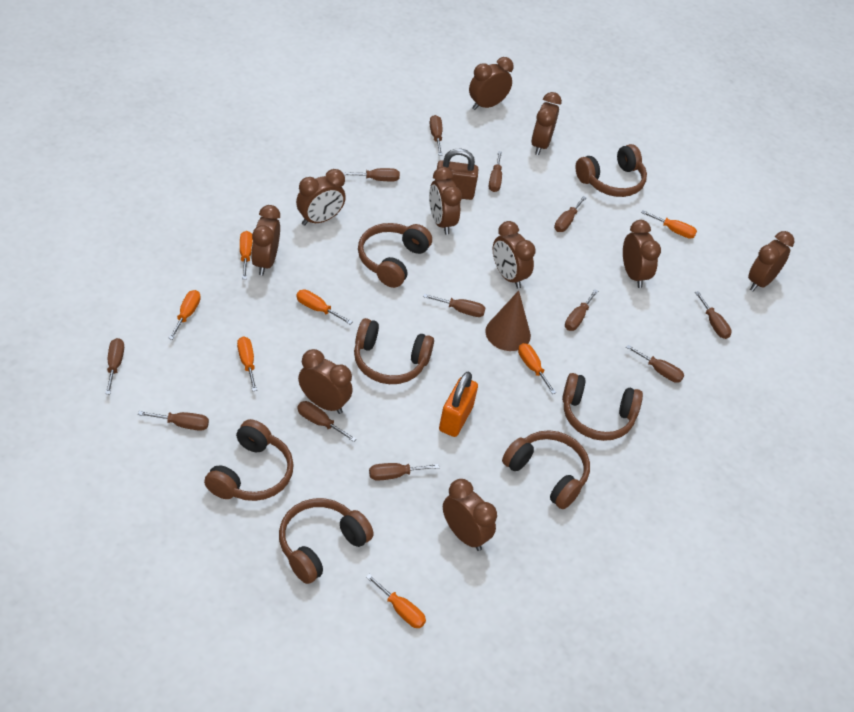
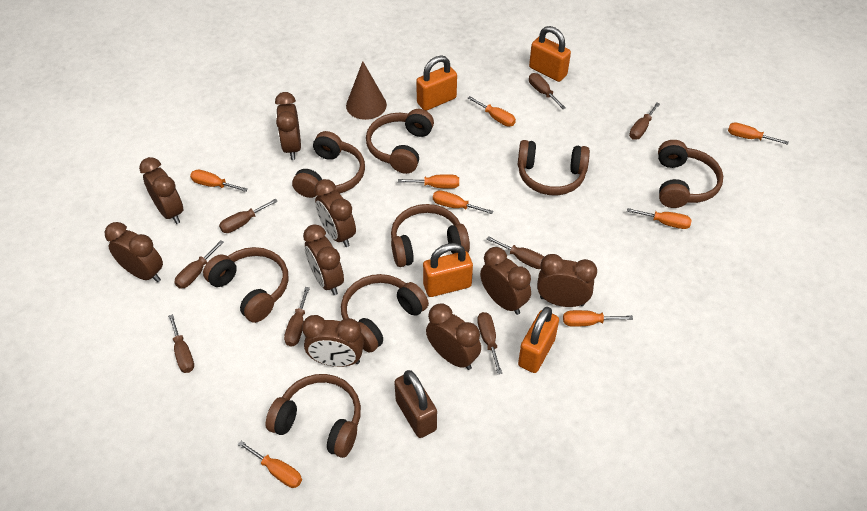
brown clock: [251,205,280,275] [296,169,346,226] [298,349,353,414] [429,167,462,235] [443,479,497,551] [469,57,514,110] [493,221,536,289] [531,92,562,155] [623,220,661,288] [748,231,794,291] = 10 -> [105,222,163,282] [139,157,183,224] [275,92,301,160] [302,315,364,367] [303,224,344,295] [314,179,356,247] [426,303,481,370] [480,247,531,315] [537,254,597,307] = 9
brown headphones: [204,419,294,501] [279,498,374,584] [354,318,434,384] [358,223,432,288] [502,430,590,509] [562,373,643,441] [575,144,647,197] = 7 -> [203,247,288,323] [266,374,361,458] [292,131,365,198] [341,274,429,353] [366,109,434,174] [391,204,470,267] [517,140,590,195] [658,140,723,208] = 8
brown screwdriver: [105,338,124,394] [138,411,209,431] [297,401,356,442] [343,168,400,181] [369,463,439,481] [423,294,485,317] [430,115,442,155] [489,151,502,192] [554,196,587,232] [565,289,598,331] [626,345,684,383] [695,291,732,339] = 12 -> [168,314,194,373] [174,240,224,289] [219,199,278,233] [284,287,310,347] [477,312,502,374] [486,236,544,269] [529,73,566,109] [629,103,660,140] = 8
orange padlock: [439,372,478,437] = 1 -> [416,55,457,111] [423,243,473,297] [518,307,559,373] [529,26,571,82] = 4
orange screwdriver: [168,290,201,340] [237,337,257,391] [240,231,253,279] [296,290,352,324] [366,574,426,628] [518,343,556,394] [641,210,697,239] = 7 -> [190,170,248,192] [238,441,302,488] [398,174,459,189] [433,190,493,214] [467,96,516,127] [563,310,633,327] [627,208,692,229] [728,122,789,145] = 8

